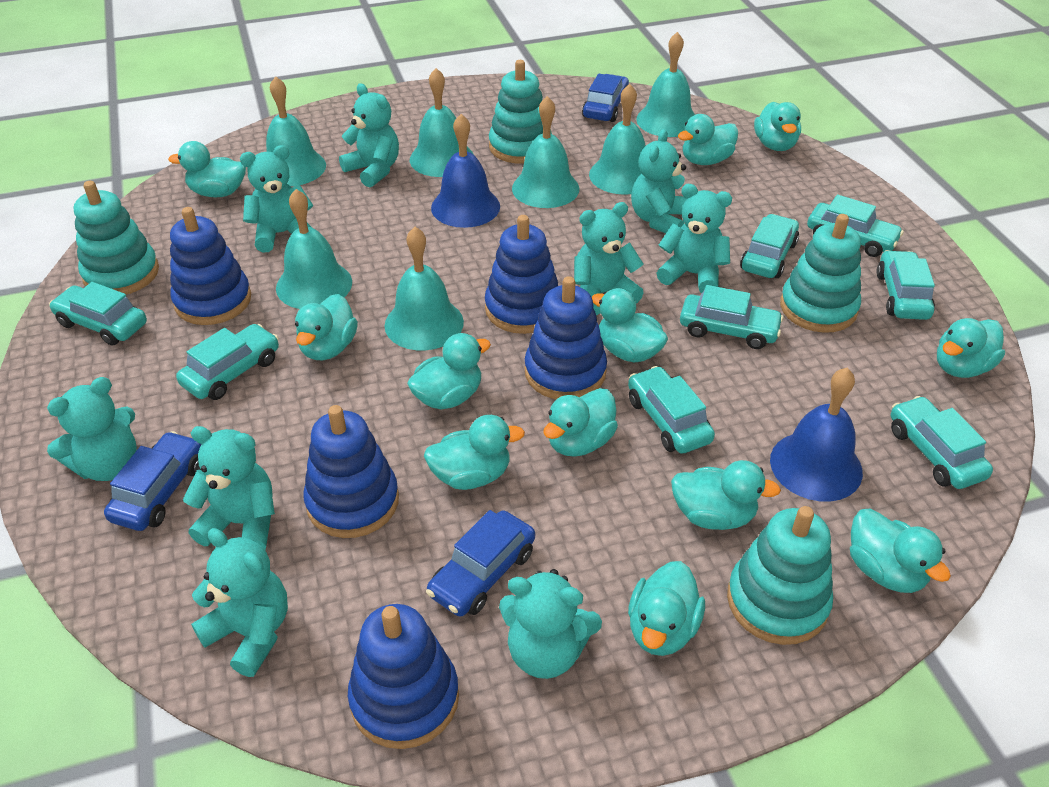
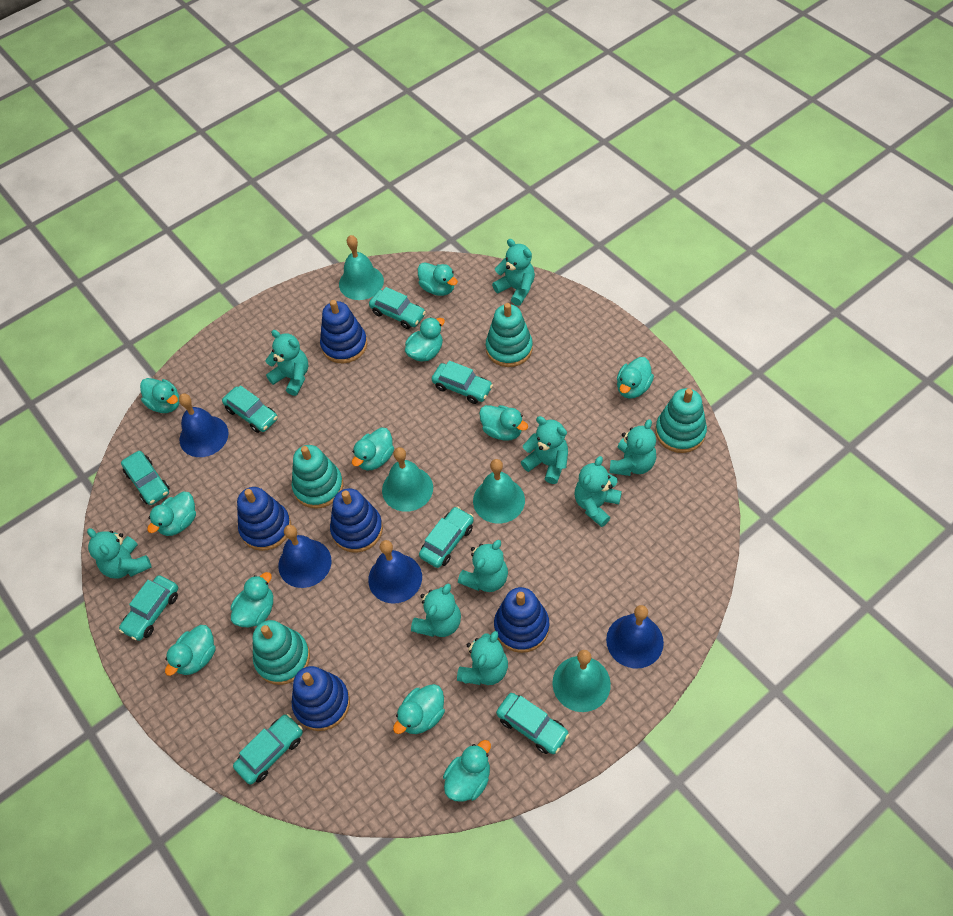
blue bell: [431,114,500,228] [770,368,863,502] = 2 -> [179,394,229,457] [278,525,331,588] [368,540,422,604] [606,605,664,669] = 4
blue car: [104,431,201,531] [426,510,535,617] [582,74,629,122] = 3 -> none = 0
turquoise bell: [266,76,326,186] [276,189,352,309] [385,227,464,350] [410,68,474,177] [512,96,579,208] [589,84,646,195] [636,32,695,137] = 7 -> [339,235,384,300] [382,447,433,512] [473,459,525,524] [552,650,611,712] = 4
turquoise duck: [168,141,246,197] [295,294,358,360] [407,333,491,410] [424,415,525,490] [543,388,618,457] [592,288,668,363] [628,561,705,656] [671,460,781,530] [678,114,738,165] [754,102,801,151] [850,508,951,593] [937,318,1005,378] = 12 -> [140,378,179,413] [147,491,196,536] [165,625,215,676] [231,572,273,627] [352,428,394,471] [393,684,445,734] [405,317,445,361] [418,262,458,296] [443,740,491,802] [479,405,528,441] [617,357,654,399] = 11

